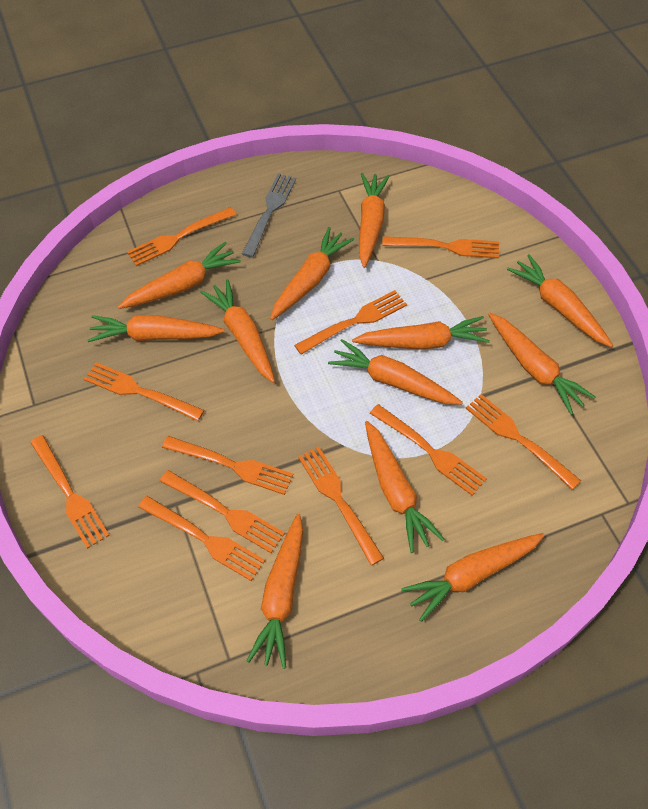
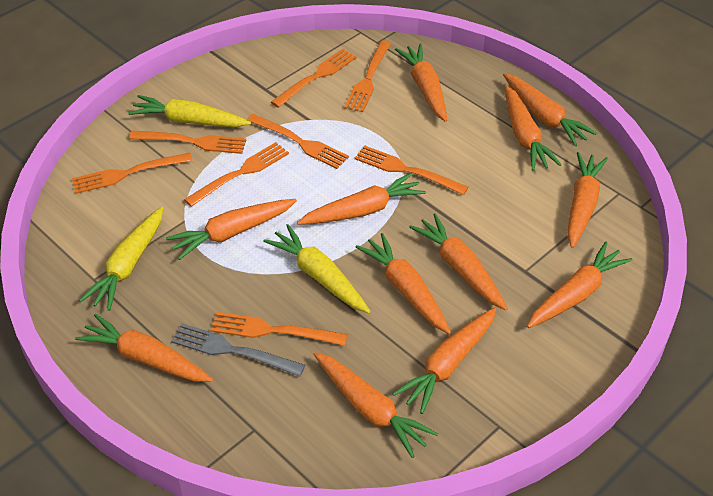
orange fork: [30,435,110,549] [84,362,204,421] [127,207,236,266] [138,496,265,581] [160,470,285,553] [162,436,294,495] [294,290,407,355] [298,446,384,565] [370,404,487,495] [382,236,499,258] [466,394,581,489] = 11 -> [72,153,193,194] [129,131,246,154] [184,142,289,207] [211,312,348,346] [247,114,349,169] [271,49,357,108] [344,40,391,112] [354,145,469,195] = 8
yellow carrot: none = 0 -> [79,207,163,311] [128,95,251,127] [263,224,370,313] = 3

